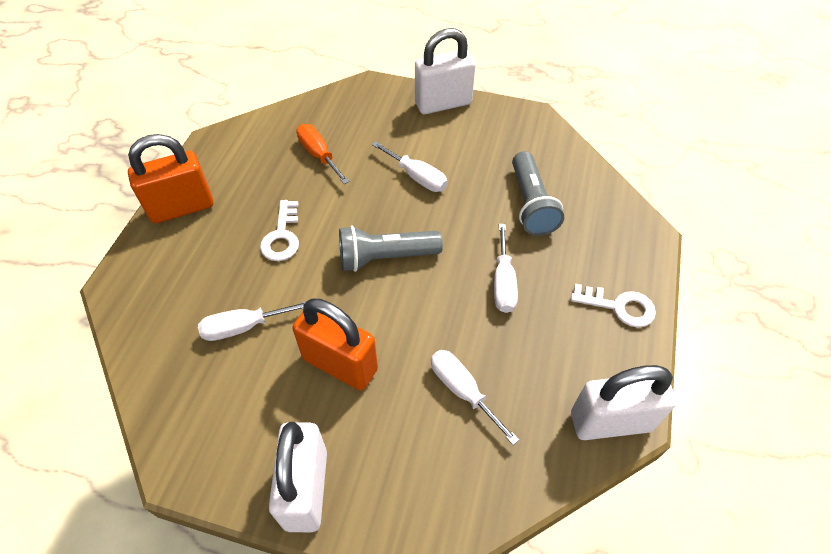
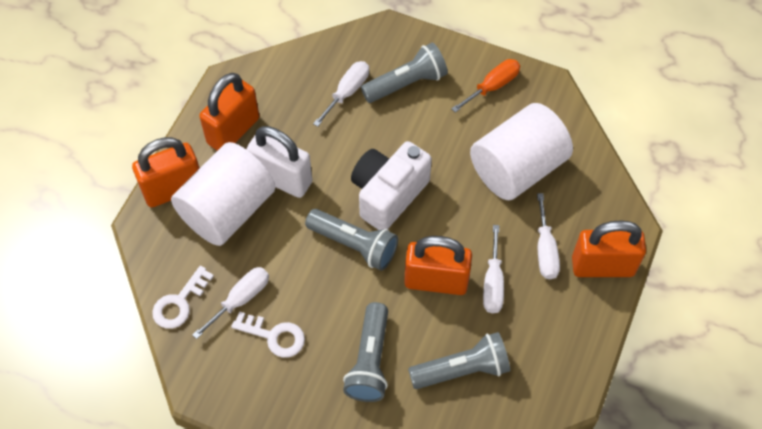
grey flashlight: [339,225,443,272] [512,151,564,236] = 2 -> [305,209,398,271] [343,302,388,402] [361,43,448,103] [408,332,510,389] = 4
orange padlock: [128,134,213,224] [292,298,378,391] = 2 -> [132,137,200,207] [199,73,259,151] [404,236,472,295] [572,220,646,277] = 4
white camera: none = 0 -> [351,141,432,230] = 1
white cylinder: none = 0 -> [171,142,275,246] [470,103,573,200] = 2
white padlock: [269,422,327,532] [415,28,476,114] [571,365,677,440] = 3 -> [247,126,312,198] = 1

